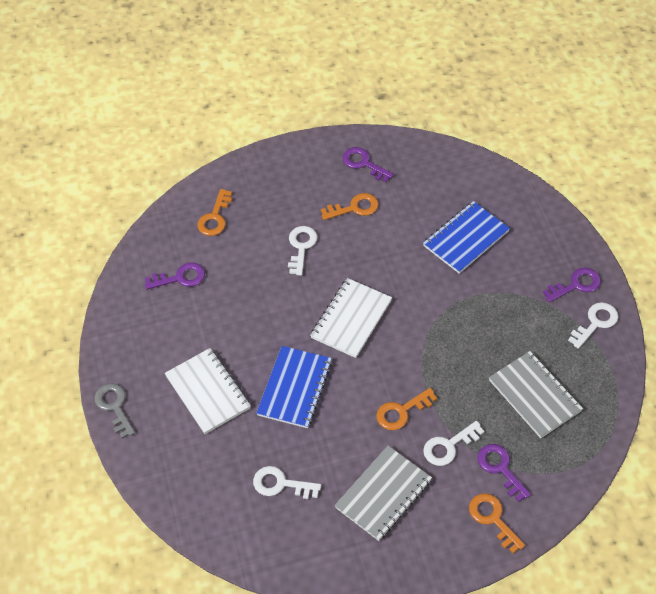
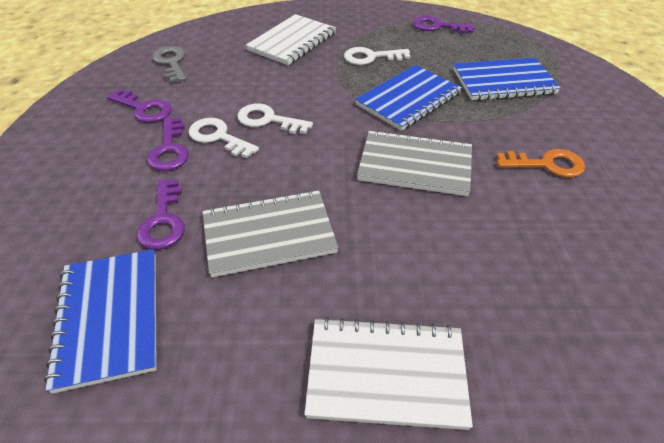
blue notebook: [256,346,332,428] [423,201,510,274] = 2 -> [44,249,157,394] [355,65,462,131] [453,57,561,101] = 3
orange key: [197,189,232,236] [321,193,378,220] [376,388,437,430] [469,493,525,553] = 4 -> [497,149,585,178] = 1
white key: [253,466,321,499] [288,226,317,276] [423,421,484,466] [568,302,618,349] = 4 -> [189,118,259,159] [237,103,313,134] [344,47,410,65] = 3

